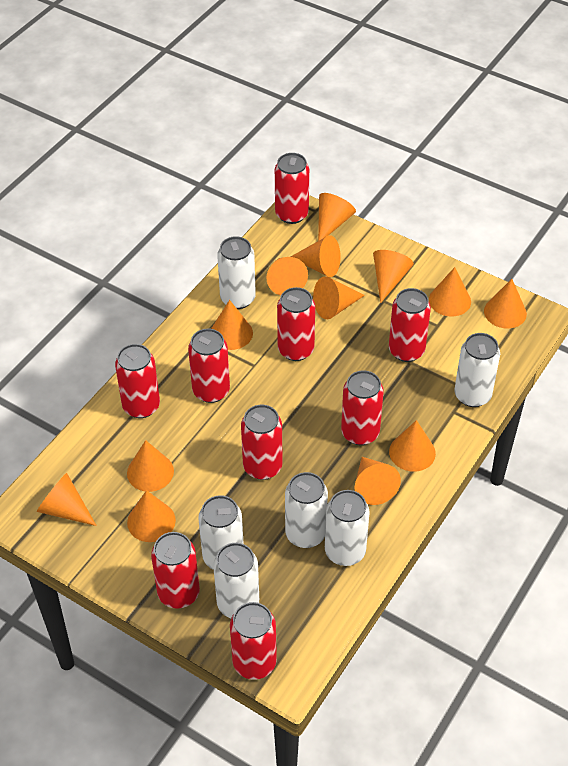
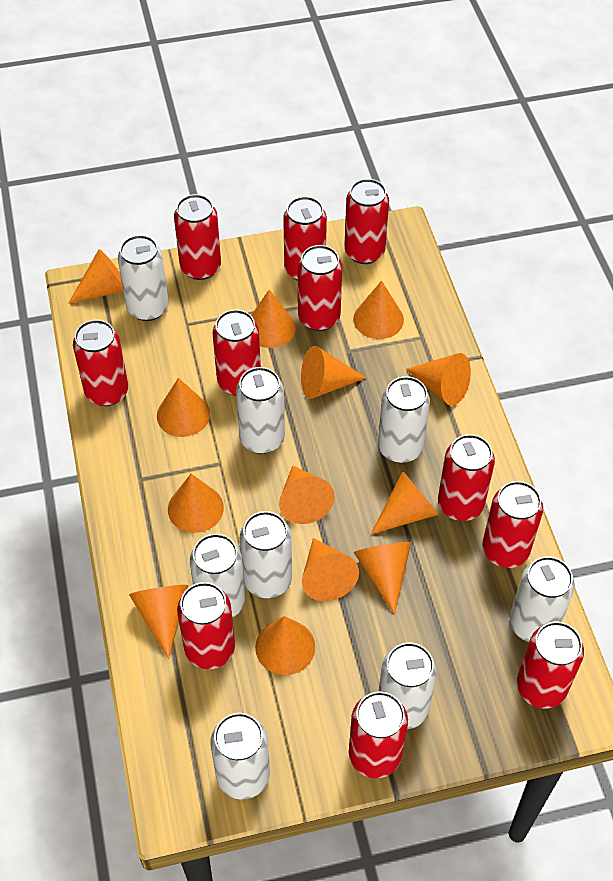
red can: [115,344,160,418] [151,532,200,609] [188,329,230,403] [230,602,277,680] [241,405,282,480] [275,153,309,224] [277,287,315,361] [341,370,384,445] [389,288,431,362] = 9 -> [73,320,128,406] [174,194,221,280] [177,582,235,669] [213,309,261,396] [283,196,327,281] [298,245,342,331] [344,179,389,264] [349,691,408,778] [438,434,495,521] [482,481,543,568] [517,621,584,709] = 11
white can: [198,495,244,570] [213,543,259,618] [217,236,256,309] [285,472,328,548] [325,490,370,566] [454,333,500,407] = 6 -> [118,235,169,321] [190,534,245,618] [211,713,270,800] [236,367,285,454] [240,511,292,598] [378,376,430,463] [379,642,437,729] [510,556,575,642] = 8

